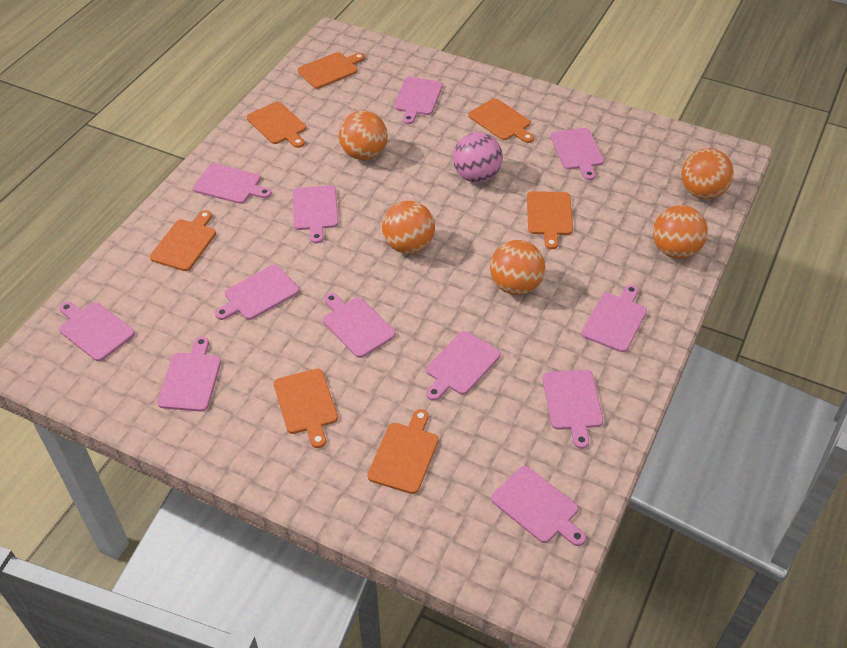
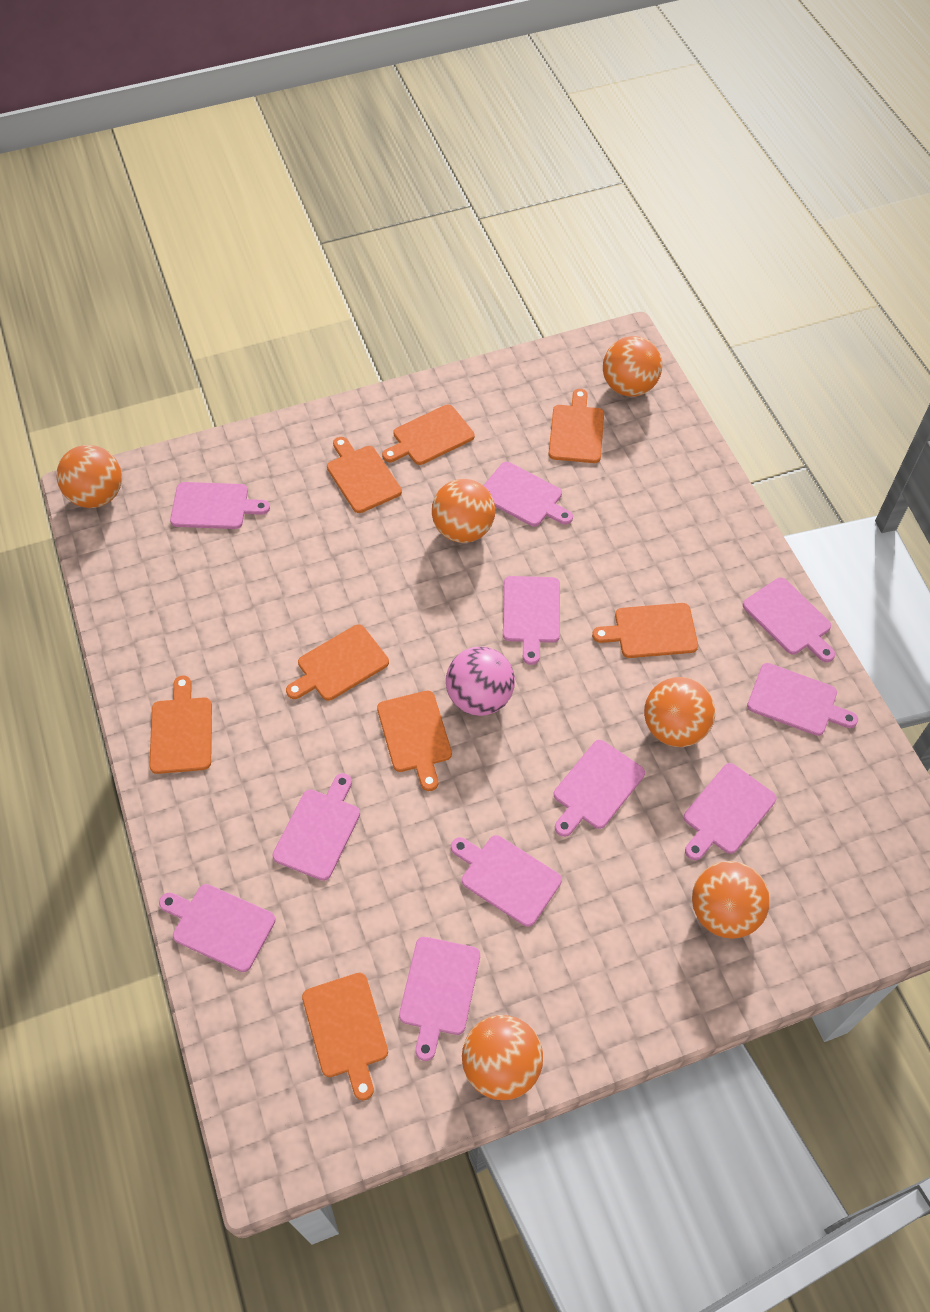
orange ball: [339,111,388,160] [382,201,435,254] [490,240,545,295] [653,205,708,259] [681,148,734,199] = 5 -> [57,445,122,508] [432,479,495,543] [462,1015,543,1100] [603,336,662,397] [644,677,715,747] [692,861,770,939] = 6
orange cutting board: [150,210,216,271] [247,102,306,148] [274,369,338,448] [298,52,365,89] [367,409,439,494] [468,98,534,143] [527,191,573,249] = 7 -> [149,675,212,774] [286,624,389,701] [302,973,388,1100] [327,437,402,513] [377,690,452,791] [382,404,475,465] [549,389,604,463] [592,603,698,658] = 8
pink cutting board: [59,302,135,361] [157,336,221,412] [193,163,272,204] [215,265,299,320] [293,185,338,243] [323,293,396,358] [394,77,443,124] [426,331,501,401] [491,466,586,546] [543,370,603,449] [550,128,604,180] [582,285,647,352] = 12 -> [159,884,276,972] [170,482,270,529] [272,773,360,881] [399,937,480,1061] [451,835,562,927] [483,462,573,526] [503,576,560,665] [554,740,645,837] [684,763,777,860] [743,578,835,662] [747,663,858,736] = 11

